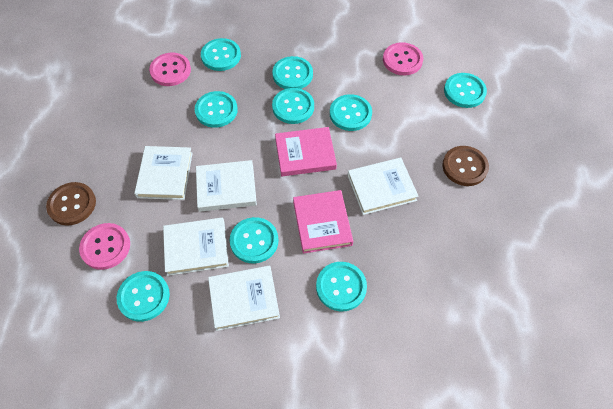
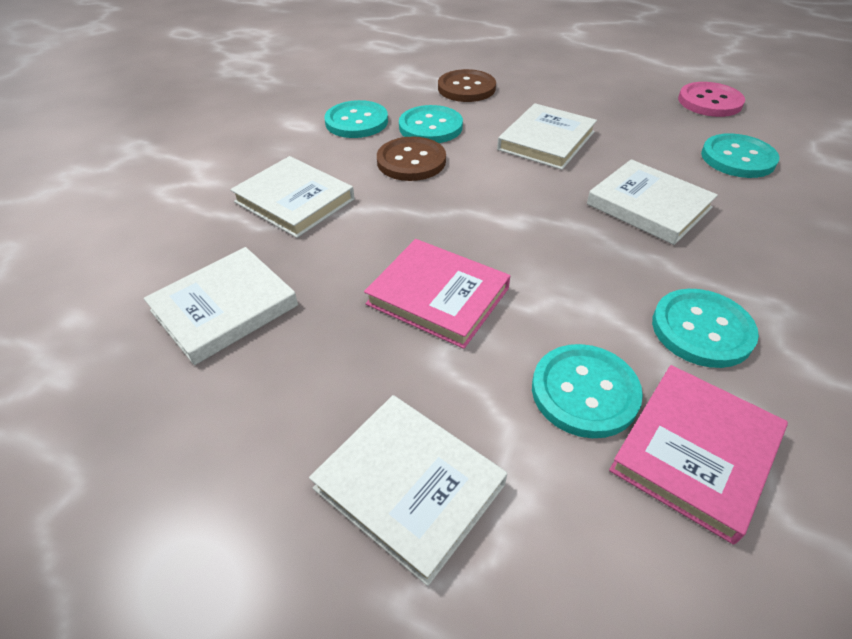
pink button: [79,223,130,270] [149,53,191,86] [383,42,423,75] = 3 -> [678,82,745,117] = 1
turquoise button: [117,271,170,322] [195,91,238,128] [201,38,241,71] [230,217,278,263] [272,56,313,89] [272,88,314,124] [316,262,367,311] [330,94,372,131] [444,73,487,108] = 9 -> [324,100,388,138] [399,105,463,143] [532,344,643,438] [652,289,759,368] [701,133,779,178] = 5

